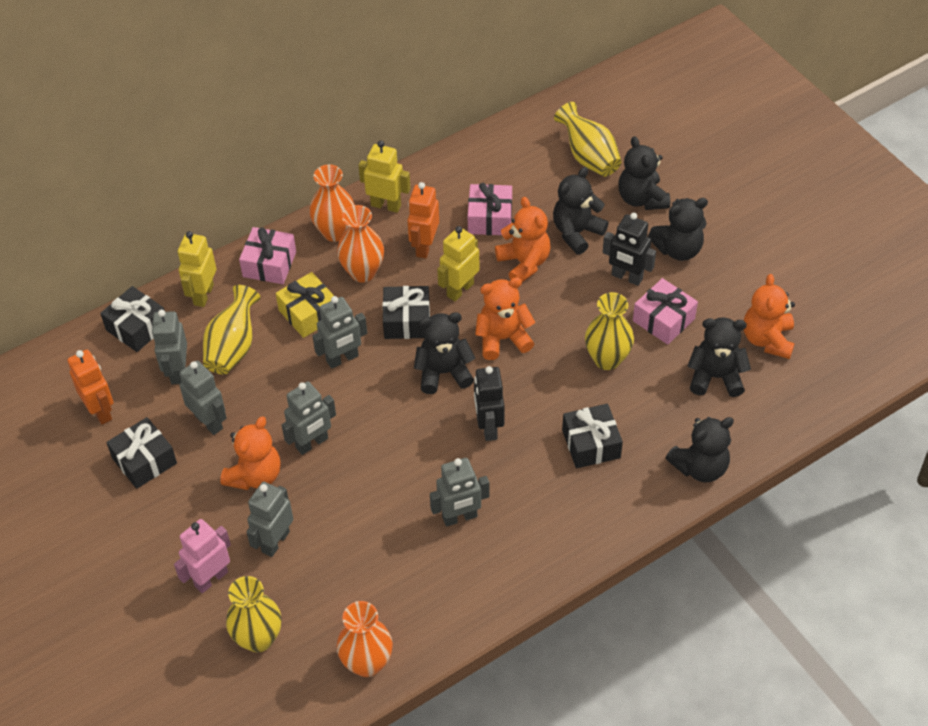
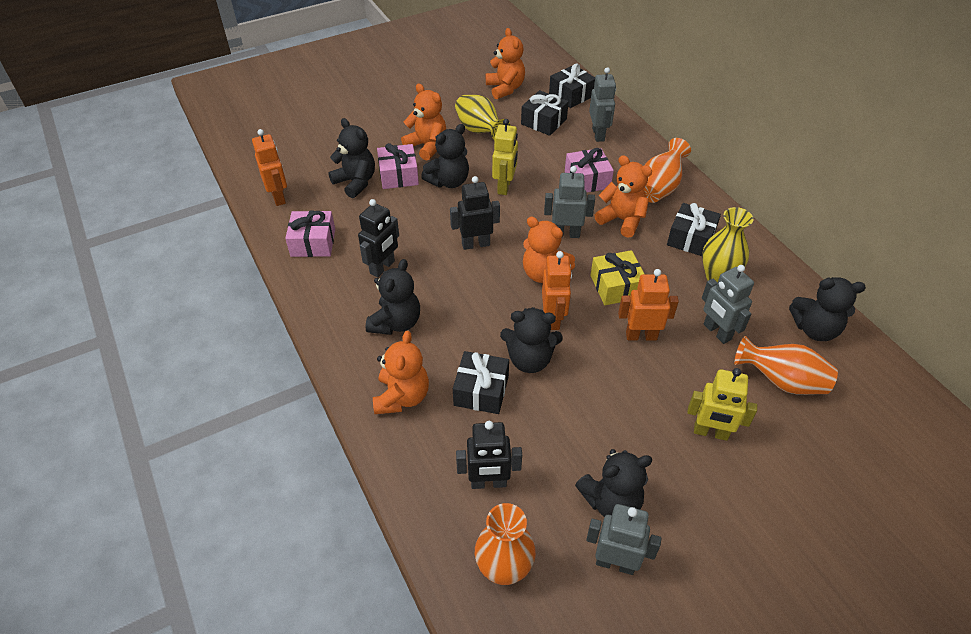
black robot: [474,366,505,441] [603,213,656,286] = 2 -> [358,199,399,277] [450,176,500,250] [456,421,522,489] = 3
grey robot: [151,310,187,384] [180,360,227,435] [246,482,293,557] [282,381,336,455] [313,296,367,369] [430,458,490,527] = 6 -> [544,166,595,238] [586,504,662,575] [589,67,616,142] [702,265,754,344] = 4
orange robot: [68,350,114,425] [408,182,439,258] = 2 -> [252,129,287,206] [542,251,572,330] [618,269,679,341] = 3
orange teddy bear: [220,417,281,490] [475,277,535,360] [495,197,551,282] [744,274,795,359] = 4 -> [373,331,429,414] [401,84,446,161] [486,28,525,99] [523,217,575,283] [595,155,652,238] = 5
pink robot: [174,519,231,593] = 1 -> none = 0
yellow robot: [178,231,216,307] [358,141,411,213] [437,226,479,301] = 3 -> [492,119,518,195] [687,368,757,441] = 2
yellow vase: [203,285,261,375] [226,576,281,652] [554,102,622,177] [585,292,634,370] = 4 -> [455,95,511,140] [702,207,754,282] = 2

